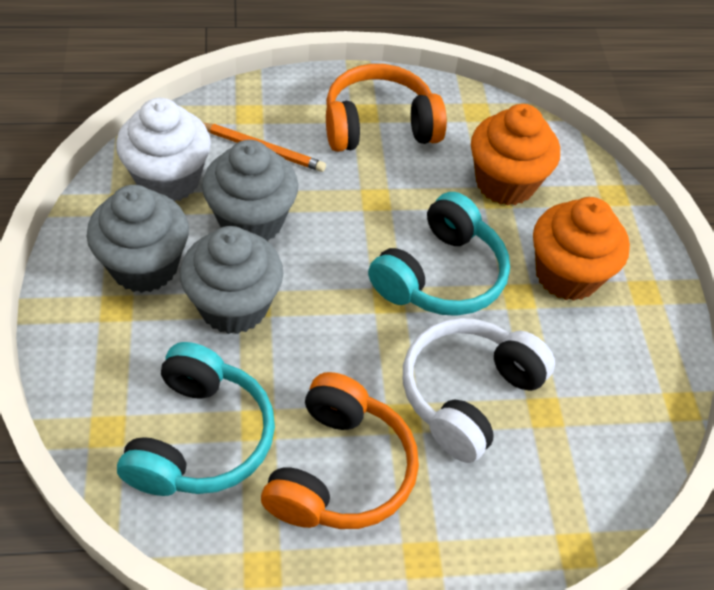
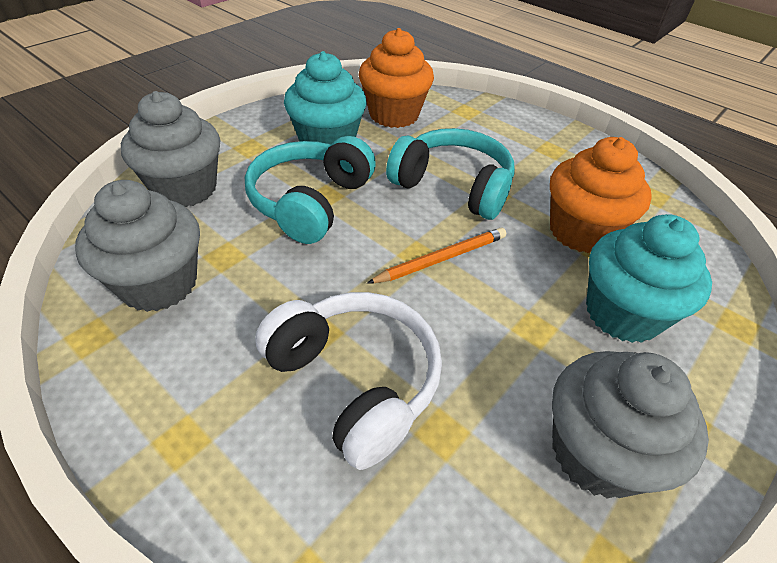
orange headphones: [261,372,419,529] [326,64,447,152] = 2 -> none = 0
turquoise cupcake: none = 0 -> [284,51,367,144] [586,214,712,343] = 2
white cupcake: [116,98,211,201] = 1 -> none = 0

